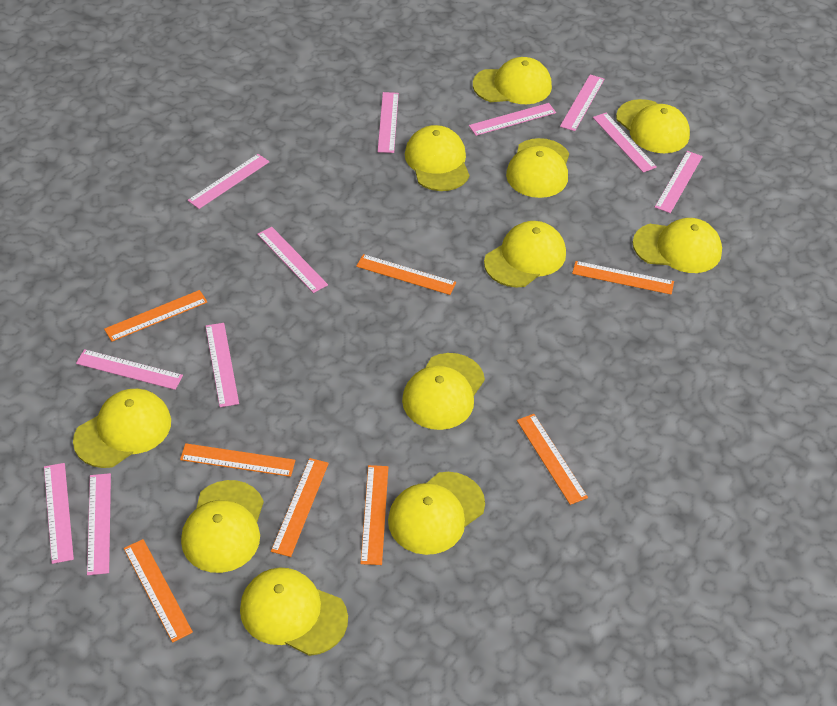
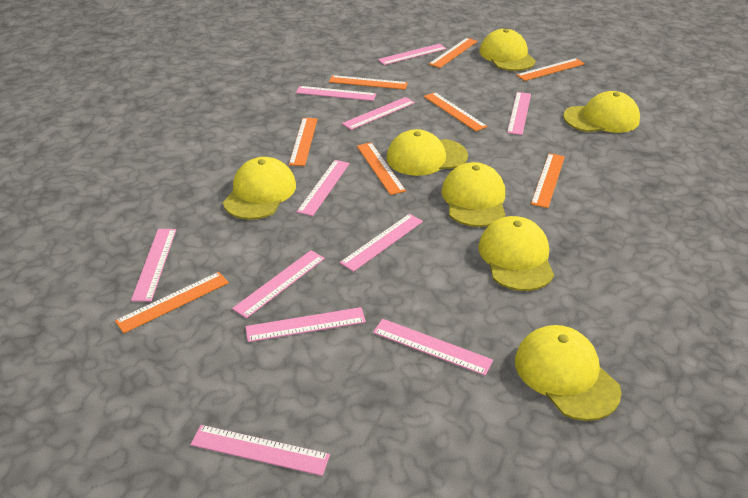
yellow cap: [73,389,171,468] [181,480,264,573] [240,568,348,656] [388,472,485,555] [402,353,485,430] [405,125,470,191] [473,57,552,104] [484,221,566,288] [506,138,569,198] [616,99,690,153] [633,218,722,273] = 11 -> [223,157,296,220] [386,129,468,176] [442,162,505,227] [478,216,554,291] [479,29,536,71] [515,325,622,421] [563,91,640,133] = 7

